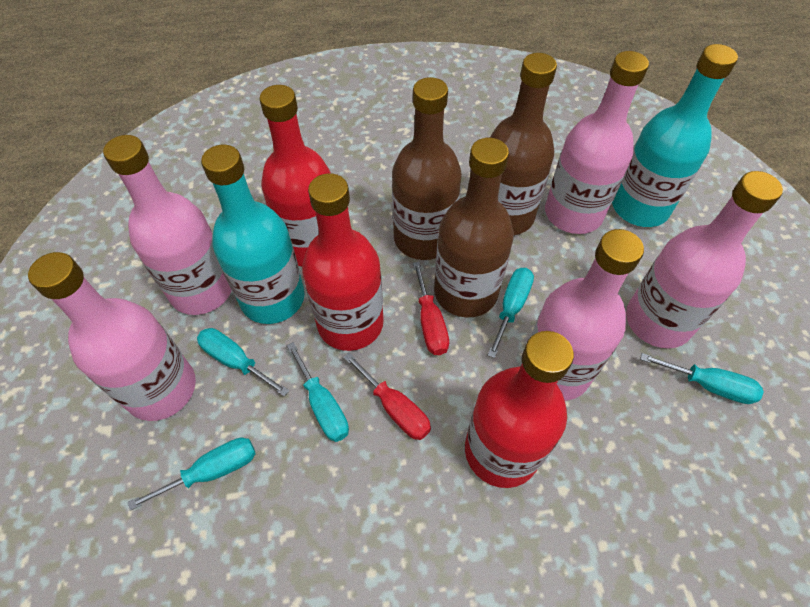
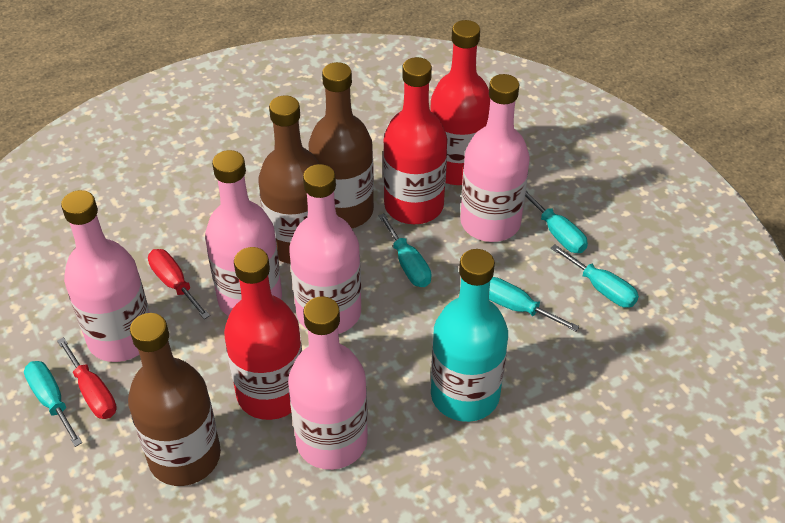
turquoise bottle: [201,145,305,324] [612,44,738,227] = 2 -> [431,249,508,422] = 1

